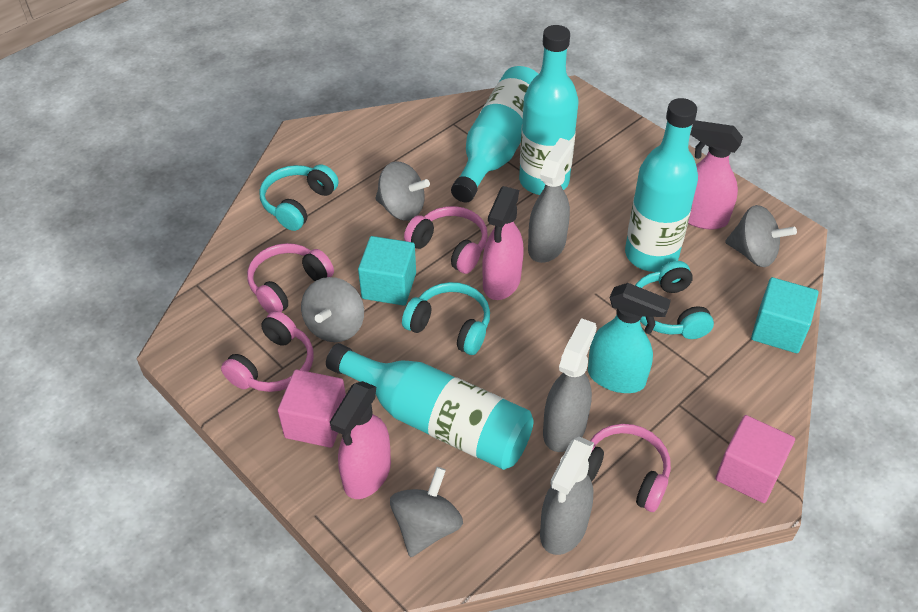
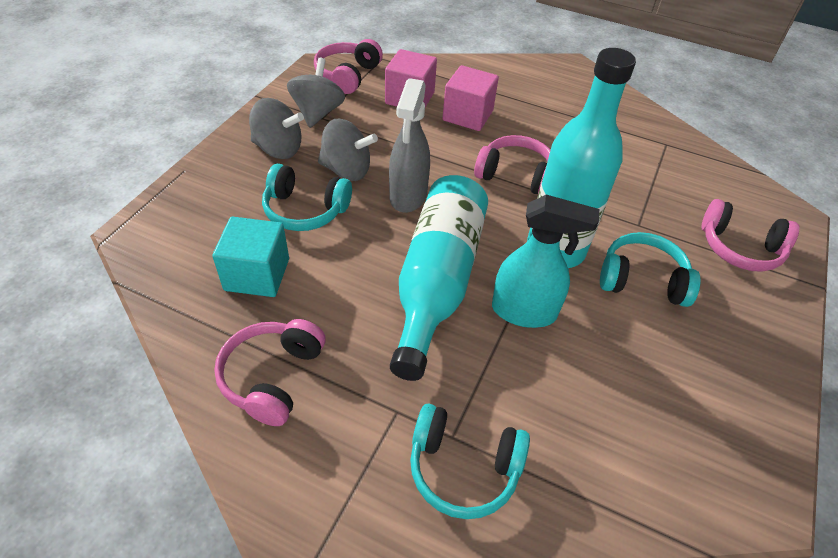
grey spinning top: [301,277,364,342] [375,161,430,221] [390,467,463,557] [725,205,797,267] = 4 -> [249,98,304,159] [287,58,345,128] [318,119,378,181] = 3
grey spray bottle: [528,138,573,263] [540,436,594,555] [543,318,597,452] = 3 -> [389,78,430,213] = 1
pink spray bottle: [330,381,391,499] [482,186,524,300] [688,120,743,229] = 3 -> none = 0
turquoise bottle: [326,343,534,470] [451,66,538,202] [519,25,579,195] [625,98,698,272] = 4 -> [390,175,488,381] [527,48,636,268] = 2
turquoise cube: [358,236,416,306] [751,277,819,353] = 2 -> [212,217,289,297] = 1

